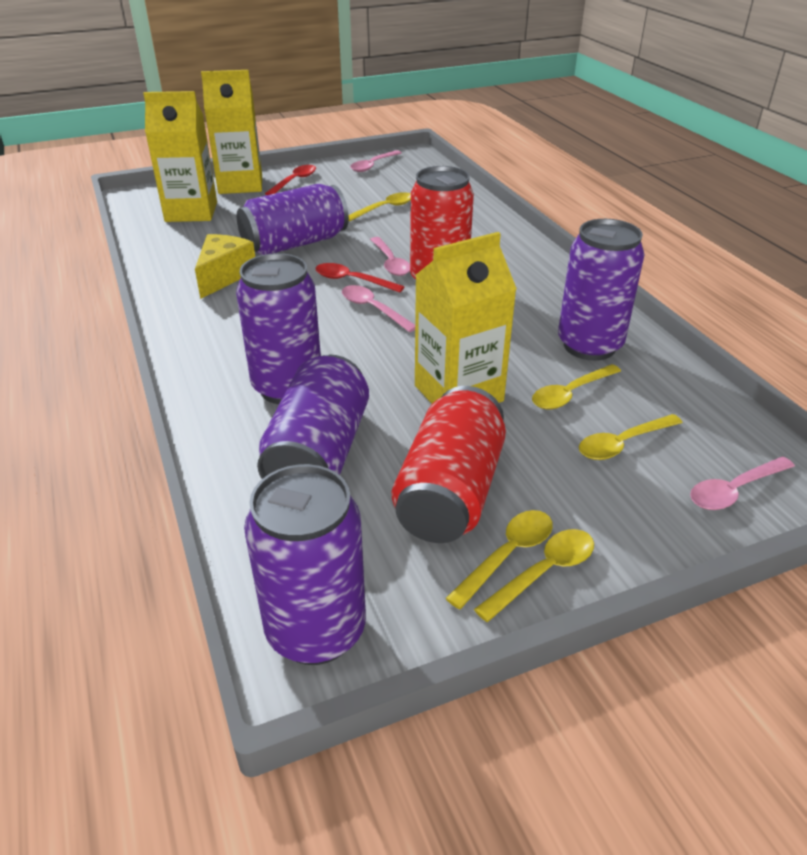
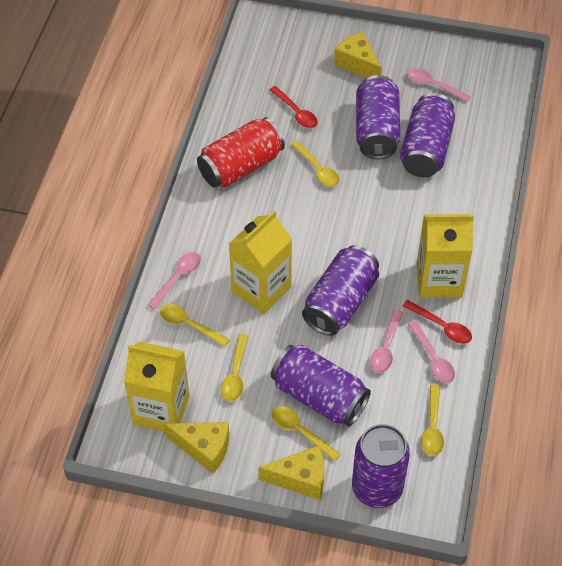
red can: [392,386,506,543] [410,166,474,279] = 2 -> [197,117,285,188] = 1
yellow cheese: [195,234,255,299] = 1 -> [164,422,229,474] [258,445,324,500] [334,32,382,78] = 3

